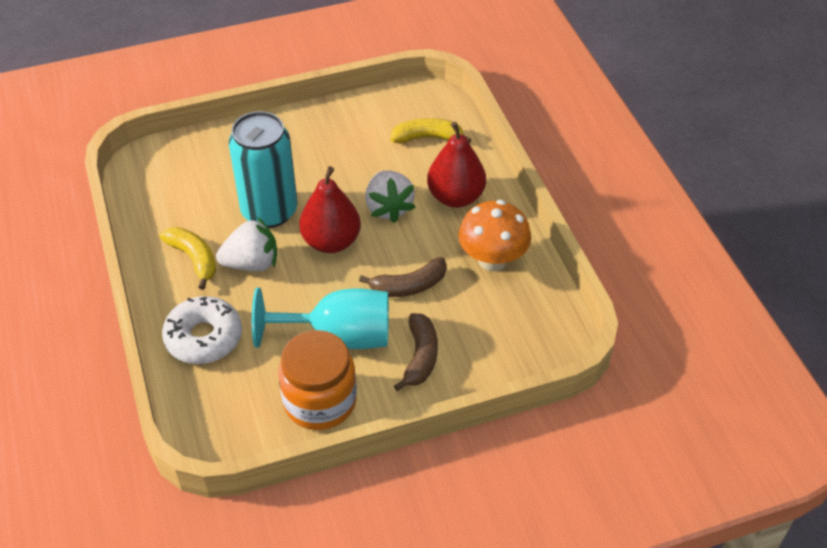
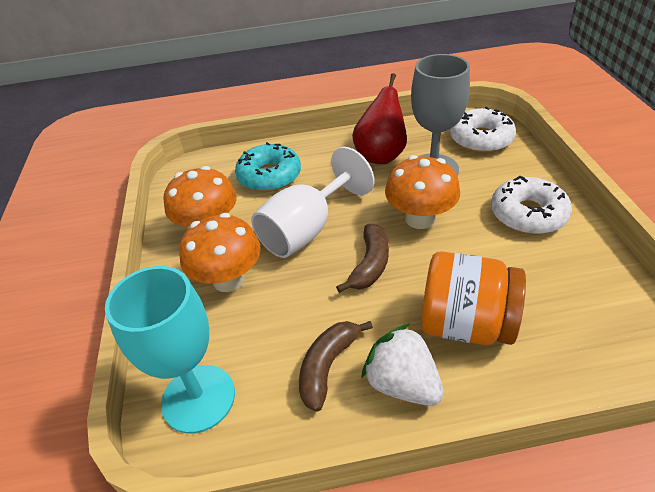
grey goblet: none = 0 -> [411,54,470,176] = 1
orange mushroom: [458,200,531,271] = 1 -> [164,166,237,226] [179,213,261,292] [385,155,460,229] = 3
red pear: [299,166,361,253] [427,122,486,208] = 2 -> [352,73,407,164] = 1
turquoise can: [229,111,297,228] = 1 -> none = 0
turquoise donut: none = 0 -> [235,142,301,192] = 1
white donut: [162,296,242,364] = 1 -> [450,107,516,153] [491,175,572,234] = 2
white goblet: none = 0 -> [251,147,374,258] = 1
white strawberry: [216,217,277,271] [365,170,416,223] = 2 -> [361,323,444,406] = 1
yellow banana: [160,227,216,290] [390,118,471,143] = 2 -> none = 0

